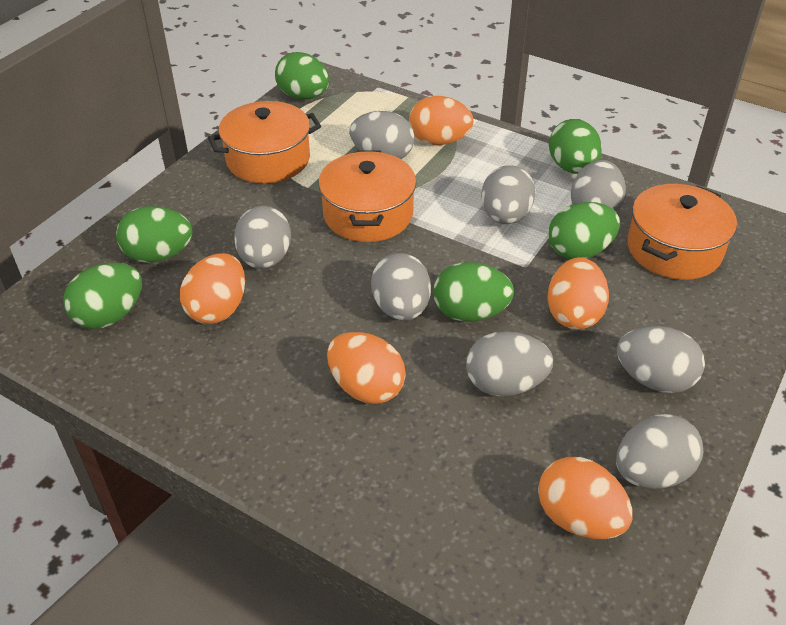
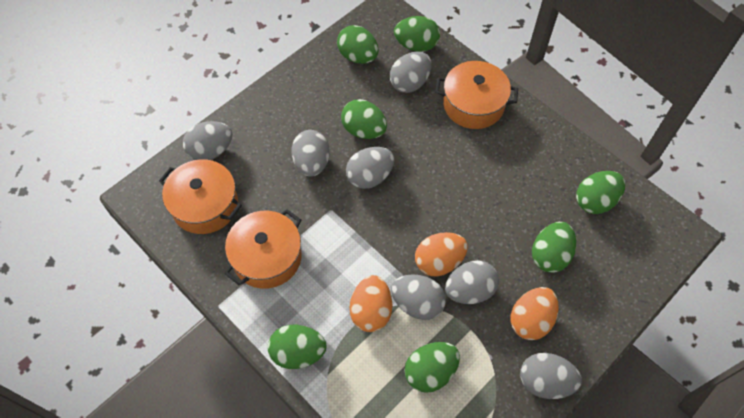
green egg: [63,263,142,329] [116,206,193,263] [275,52,329,100] [433,262,514,322] [548,202,620,259] [549,119,602,174] = 6 -> [268,325,326,369] [337,25,379,64] [341,99,387,139] [394,16,440,52] [405,342,460,393] [532,222,576,273] [576,171,625,214] = 7
grey egg: [234,206,291,269] [349,111,415,159] [371,253,431,321] [466,331,553,397] [481,165,535,224] [571,160,626,213] [616,414,703,489] [617,326,705,393] = 8 -> [183,121,233,160] [291,130,330,177] [346,147,394,189] [390,52,431,93] [391,274,446,320] [445,260,499,304] [520,353,582,399] = 7
orange egg: [180,253,245,324] [327,332,406,404] [409,96,474,145] [538,457,633,539] [547,257,609,330] = 5 -> [349,275,392,332] [415,232,468,276] [510,287,559,340] = 3

